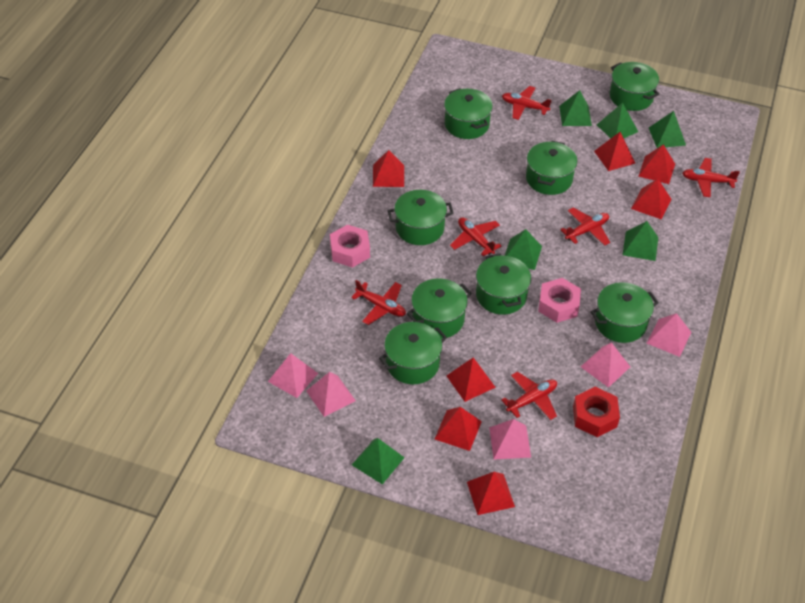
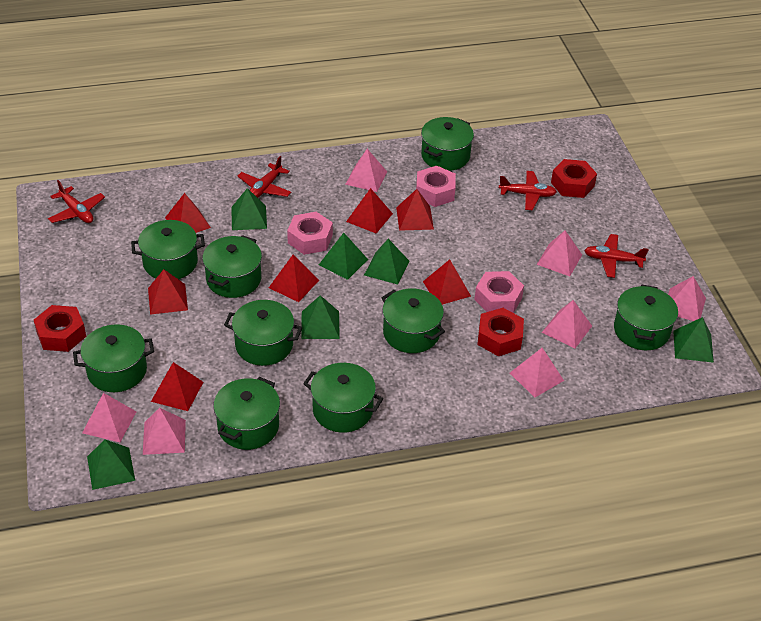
green pot: [379,322,447,384] [387,190,454,245] [407,278,472,339] [444,88,493,139] [476,253,531,315] [526,141,577,195] [591,282,659,343] [610,62,659,111] = 8 -> [73,324,154,392] [131,220,205,279] [202,235,262,298] [213,377,280,450] [224,300,303,366] [303,363,383,433] [381,288,445,353] [421,117,474,171] [614,284,678,350] = 9
pink nut: [330,225,370,268] [538,278,581,323] = 2 -> [287,212,333,255] [416,166,456,207] [474,271,524,313] = 3
pink pyramid: [268,353,318,398] [306,372,356,417] [489,419,531,459] [581,343,630,388] [647,313,691,357] = 5 -> [82,393,137,442] [143,408,186,455] [345,149,387,192] [510,348,564,397] [537,231,582,276] [542,300,592,348] [668,276,706,321] = 7
red nut: [573,387,620,437] = 1 -> [34,305,86,352] [477,308,524,356] [551,159,597,198] = 3
red plane: [351,280,406,325] [450,217,502,256] [501,372,557,420] [502,86,551,120] [560,208,610,246] [682,158,740,197] = 6 -> [48,180,105,223] [237,156,291,198] [499,171,557,210] [584,234,648,278] = 4

